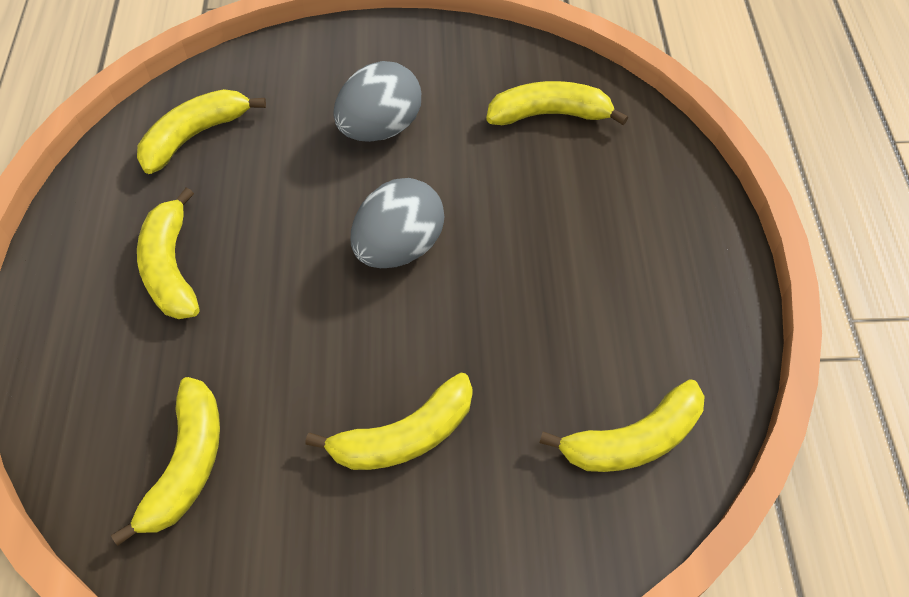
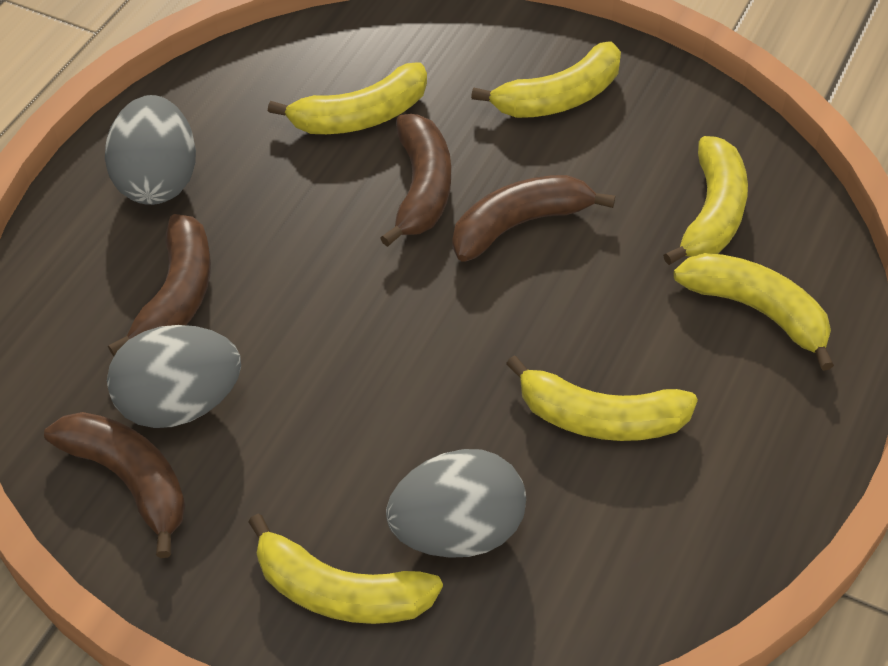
brown banana: none = 0 -> [44,412,185,558] [108,214,211,356] [380,114,451,247] [453,175,615,262] = 4
grey egg: [333,61,421,142] [351,178,444,268] = 2 -> [105,95,196,205] [107,325,241,428] [386,449,526,558] = 3

